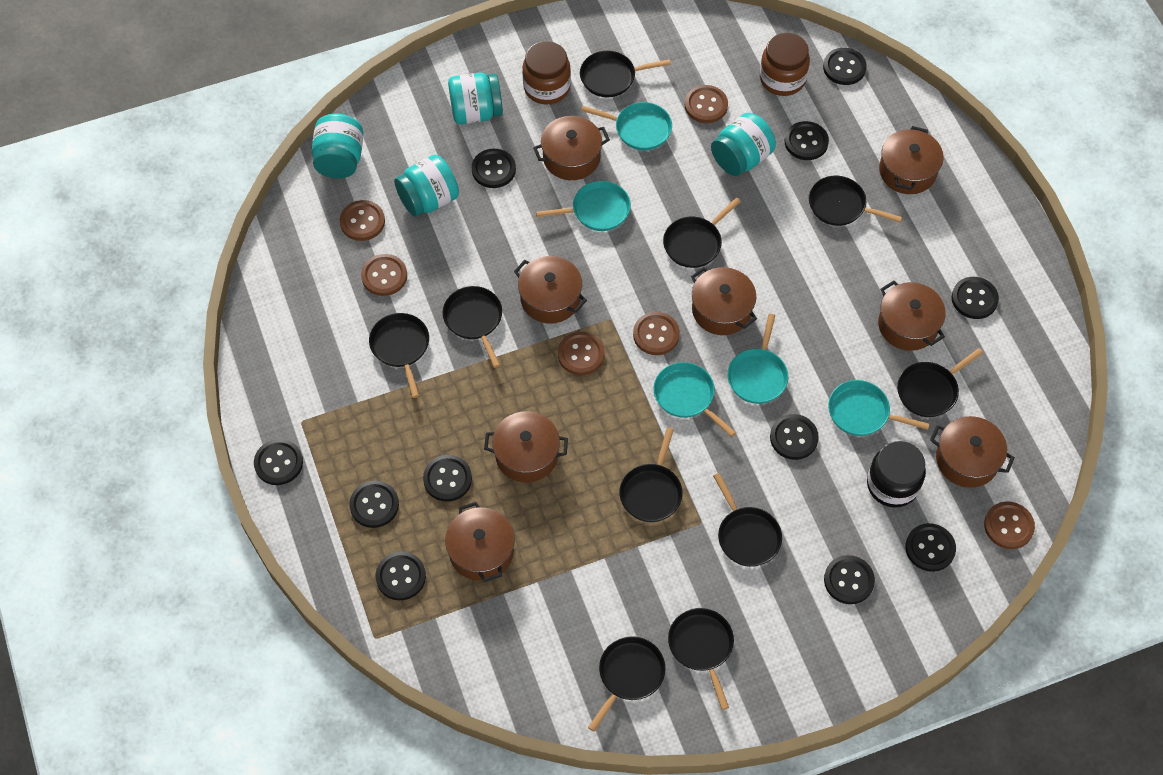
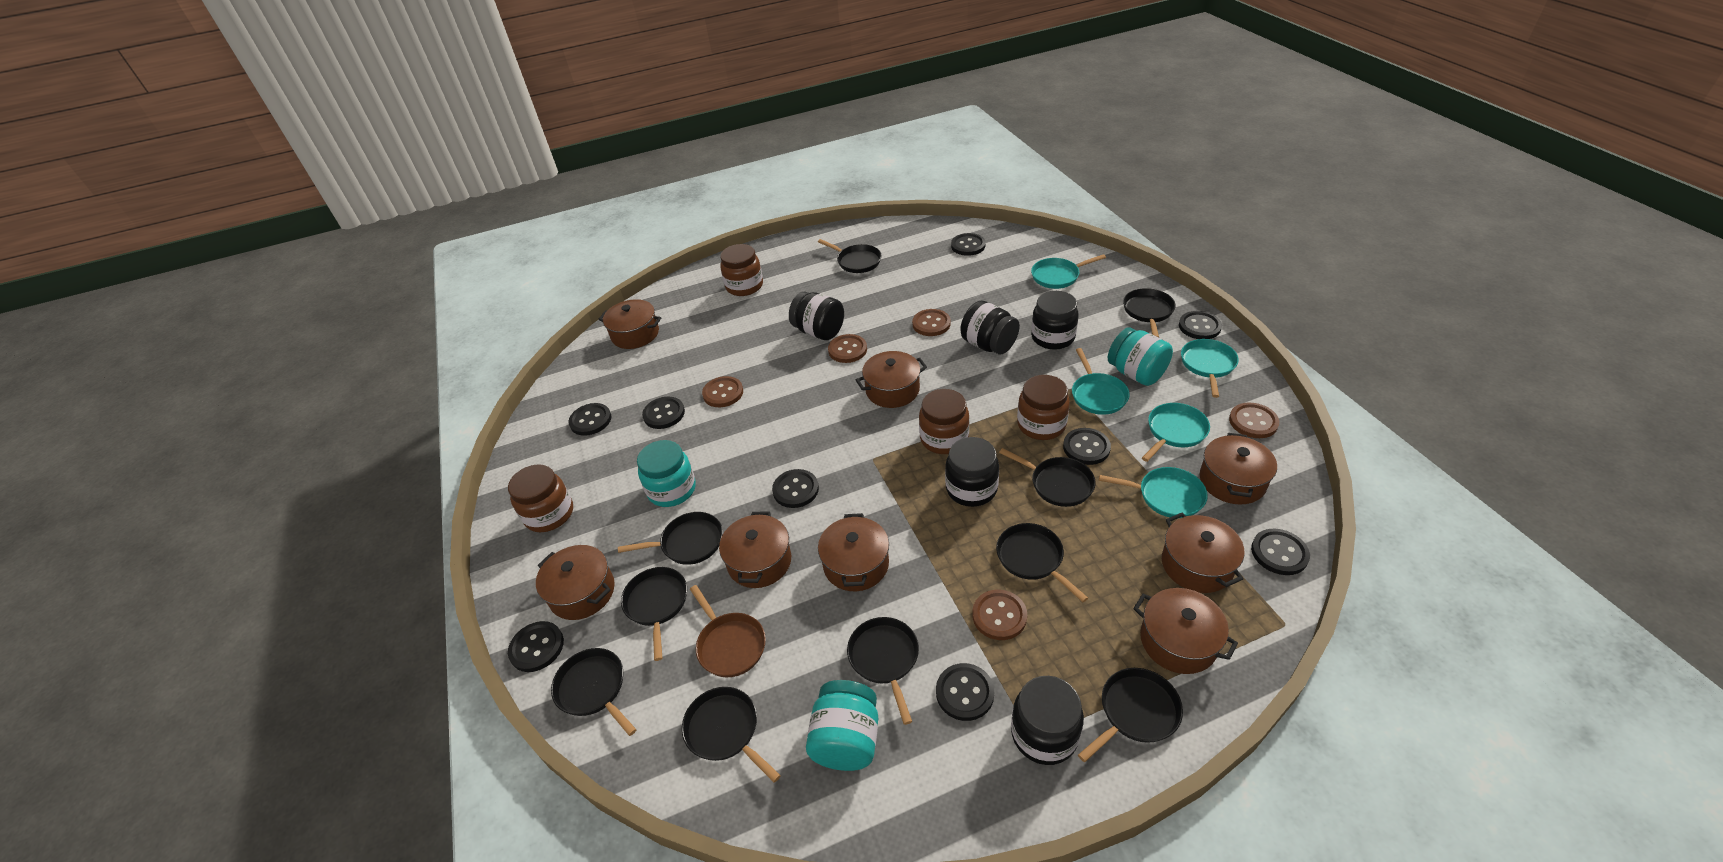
black button: [254,439,303,485] [349,481,399,528] [376,551,426,600] [423,455,472,502] [472,149,516,188] [770,414,819,460] [784,121,829,160] [823,48,867,85] [824,555,875,604] [905,523,956,572] [952,277,999,319] = 11 -> [508,621,564,672] [569,403,611,436] [642,397,685,429] [772,469,819,508] [936,663,994,721] [951,233,986,256] [1063,428,1111,465] [1179,311,1222,339] [1251,529,1310,575] = 9
black jar: [867,441,926,508] = 1 -> [789,292,844,340] [945,437,999,507] [960,301,1020,354] [1011,676,1084,765] [1031,291,1079,350] = 5
brown button: [340,200,385,241] [361,254,407,296] [558,332,605,375] [633,312,680,355] [685,85,728,123] [984,501,1035,549] = 6 -> [702,376,743,407] [828,334,867,363] [912,309,951,336] [972,590,1027,640] [1229,403,1279,438] = 5
brown jar: [522,41,571,105] [760,33,810,96] = 2 -> [508,464,573,532] [720,244,763,296] [919,389,969,454] [1017,375,1070,440] = 4
brown pan: none = 0 -> [690,585,766,677] = 1
turquoise jar: [312,114,363,178] [394,155,459,217] [448,73,503,124] [711,113,776,176] = 4 -> [637,440,696,507] [806,680,878,771] [1108,327,1173,386] = 3

